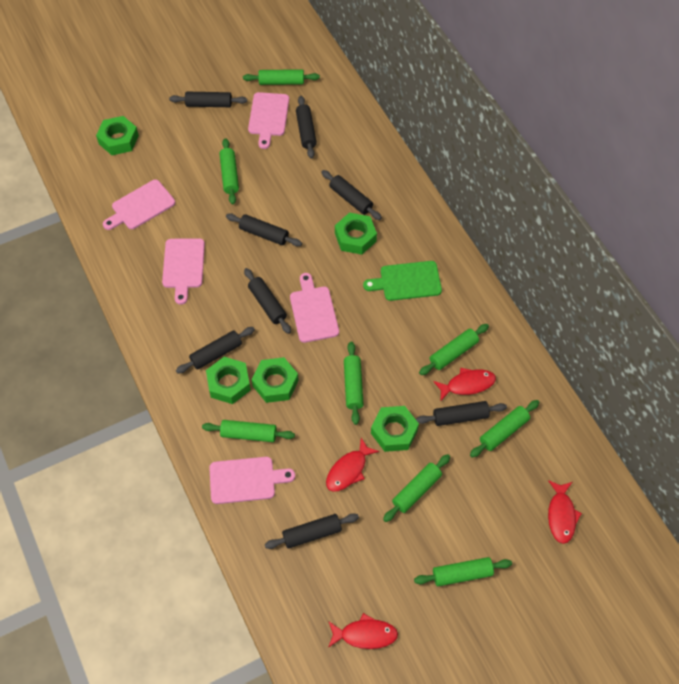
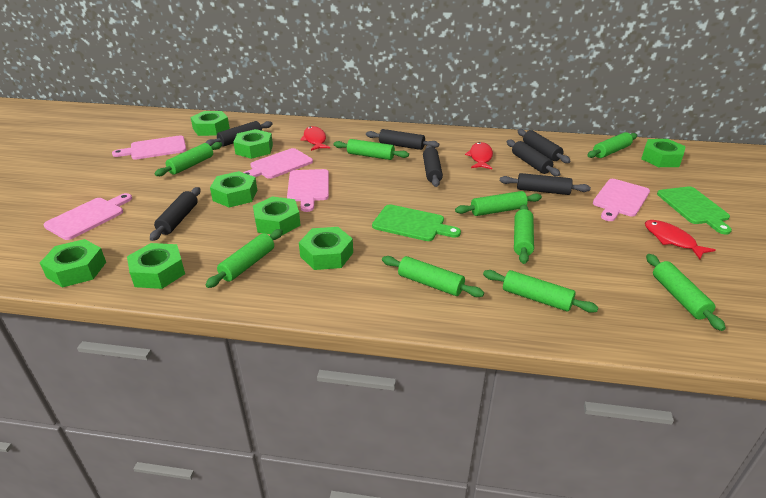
black rolling pin: [169,92,247,107] [176,327,255,374] [226,213,302,246] [244,268,291,334] [265,513,359,549] [296,96,317,159] [321,170,382,220] [416,401,507,426] = 8 -> [150,187,200,241] [205,121,273,147] [366,129,439,150] [423,145,443,187] [500,173,591,195] [507,140,560,176] [518,129,571,163] = 7
green cutting board: [363,261,442,301] = 1 -> [372,205,461,241] [657,187,732,234] = 2
green nut: [96,116,139,155] [206,357,251,404] [251,357,299,403] [335,212,377,255] [371,406,419,452] = 5 -> [40,239,106,288] [127,243,185,289] [190,111,230,136] [210,171,257,207] [233,129,273,159] [253,196,301,235] [299,227,353,270] [641,139,686,167] = 8
green rolling pin: [202,420,295,442] [219,138,239,205] [243,69,320,85] [344,342,364,425] [383,454,450,522] [414,557,512,586] [419,324,489,375] [470,400,540,457] = 8 -> [155,142,222,176] [205,229,283,288] [333,139,409,160] [382,256,484,297] [455,191,542,216] [483,270,598,313] [514,204,534,264] [587,132,637,158] [646,254,726,331] = 9
red fish: [326,438,379,492] [328,613,398,649] [433,368,496,402] [548,480,582,544] = 4 -> [300,126,330,151] [465,142,493,169] [645,220,716,259] = 3

